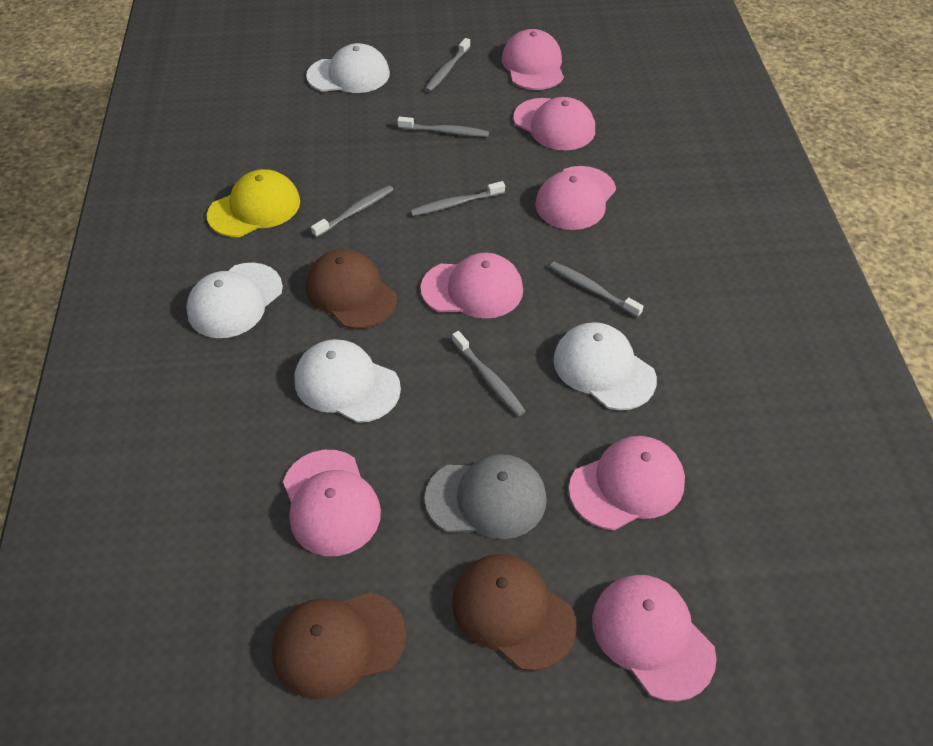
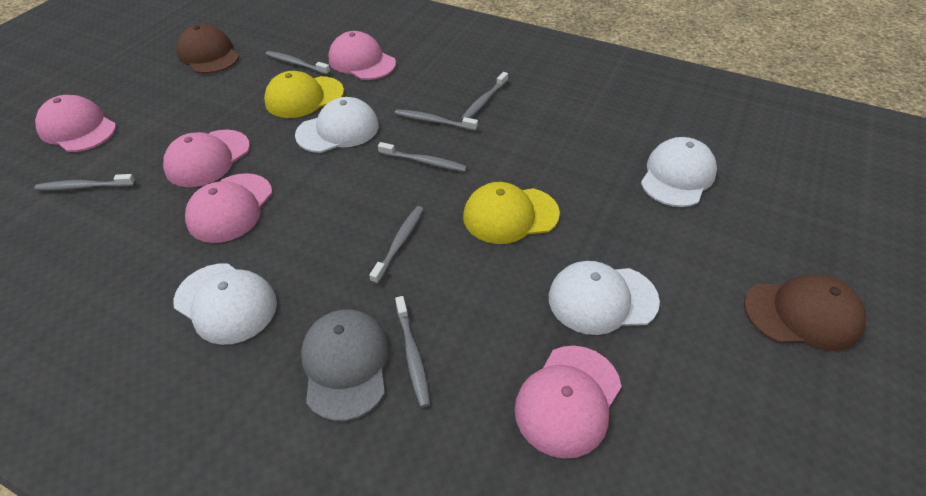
brown cap: [272,592,407,699] [306,249,397,329] [452,554,577,671] = 3 -> [176,24,239,74] [744,274,866,351] = 2
grey toothbrush: [311,185,394,238] [397,117,489,137] [410,181,505,216] [425,38,471,92] [452,331,526,416] [550,262,644,317] = 6 -> [34,174,136,191] [265,51,330,75] [369,206,424,284] [378,142,467,172] [395,109,478,131] [395,296,430,408] [460,72,508,121] = 7
pink cap: [283,450,381,556] [421,253,523,319] [502,29,564,90] [513,97,595,150] [535,166,616,230] [569,436,685,530] [592,575,716,702] = 7 -> [35,95,116,152] [163,130,250,187] [185,173,272,243] [328,31,396,80] [514,346,622,459] = 5
yellow cap: [207,169,300,237] = 1 -> [264,71,344,118] [463,182,560,244] = 2

